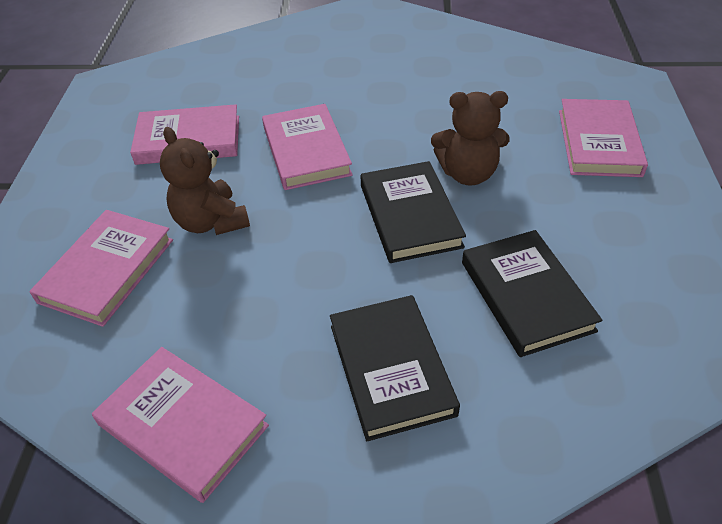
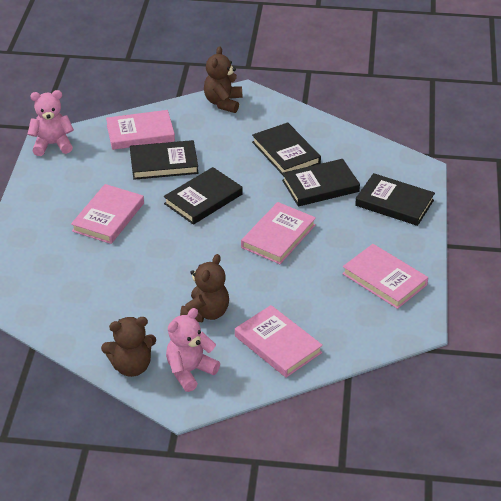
black book: [330,295,460,441] [360,161,466,263] [462,230,602,357] = 3 -> [130,140,199,180] [164,167,243,225] [252,122,321,175] [282,159,360,207] [355,173,435,226] = 5
brown teddy bear: [160,127,250,235] [431,91,509,186] = 2 -> [101,317,156,377] [180,254,229,323] [204,46,242,113] = 3
pink teddy bear: none = 0 -> [28,90,74,156] [166,308,220,392] = 2

